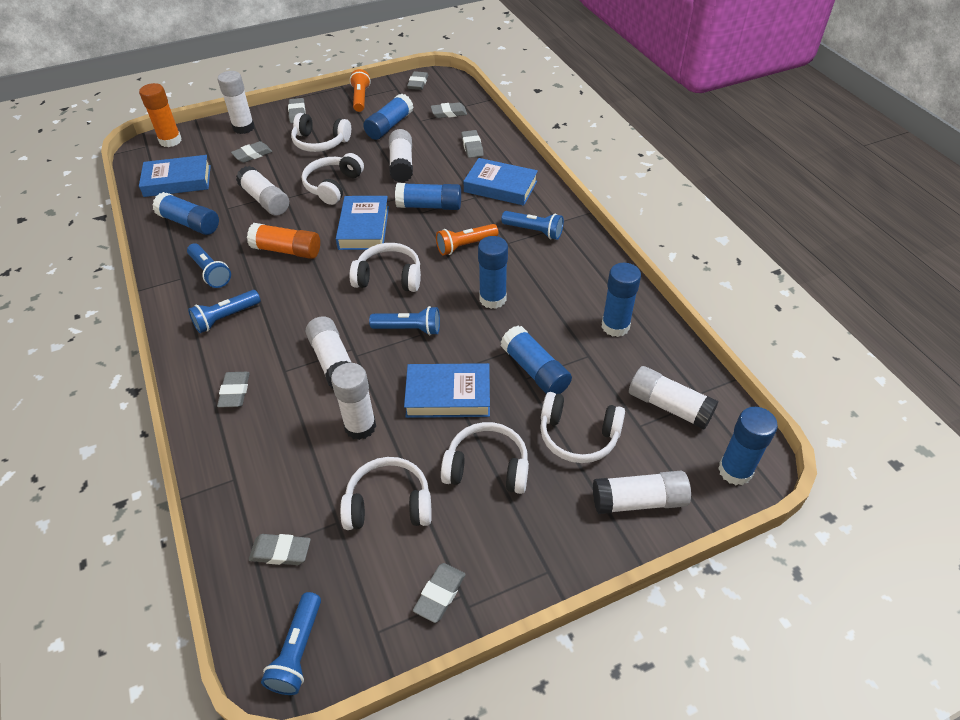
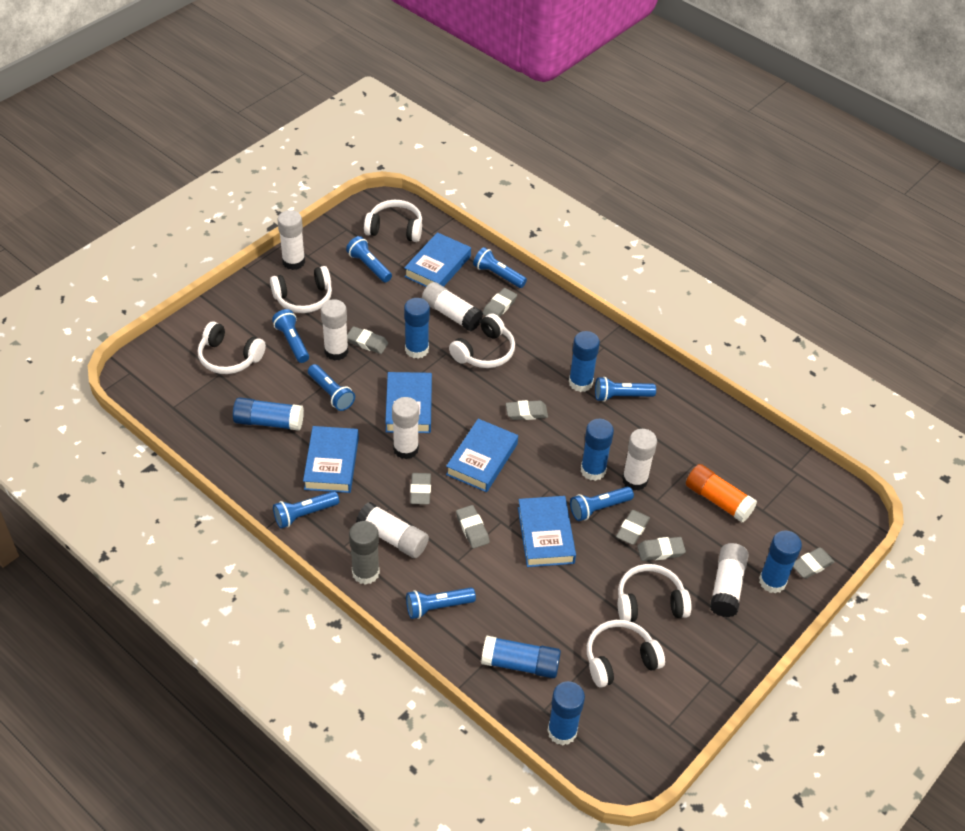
blue book: [139,155,211,197] [336,196,389,250] [404,363,490,418] [464,158,538,206] = 4 -> [303,426,359,493] [385,372,432,433] [404,232,471,287] [446,419,518,492] [518,496,576,567] = 5
blue flashlight: [187,243,231,288] [188,290,261,333] [261,592,321,695] [369,306,440,335] [501,211,564,240] = 5 -> [272,309,309,363] [273,491,339,529] [308,364,355,411] [346,236,392,282] [406,588,476,619] [473,247,527,288] [570,487,634,521] [595,377,656,402] = 8
grey glue stick: none = 0 -> [349,521,380,585] = 1
orange flashlight: [350,69,371,112] [436,224,499,256] = 2 -> none = 0
orange glue stick: [139,83,182,147] [247,223,320,259] = 2 -> [686,464,757,522] = 1

